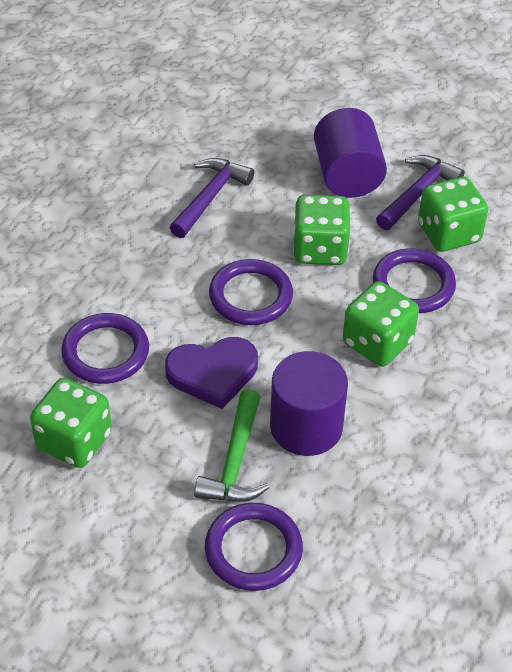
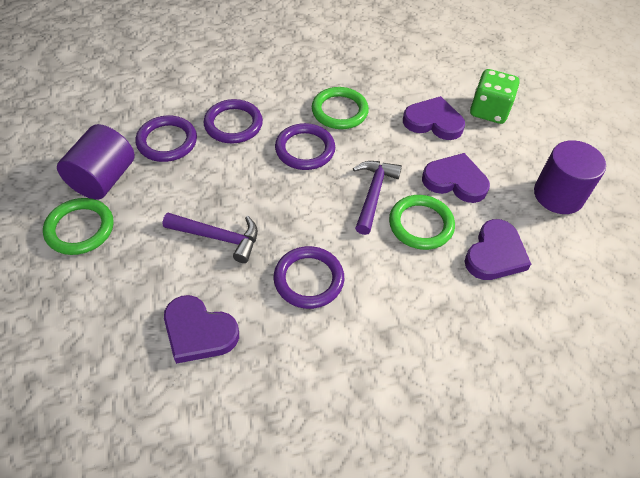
green dice: [30,378,112,468] [293,195,351,265] [343,281,419,367] [418,177,488,252] = 4 -> [470,69,519,124] = 1
green hammer: [194,389,269,502] = 1 -> none = 0
green ring: none = 0 -> [43,198,114,255] [312,87,369,129] [389,195,455,250] = 3
purple heart: [165,337,258,409] = 1 -> [164,295,239,364] [403,96,465,140] [422,153,490,203] [465,219,531,280] = 4

